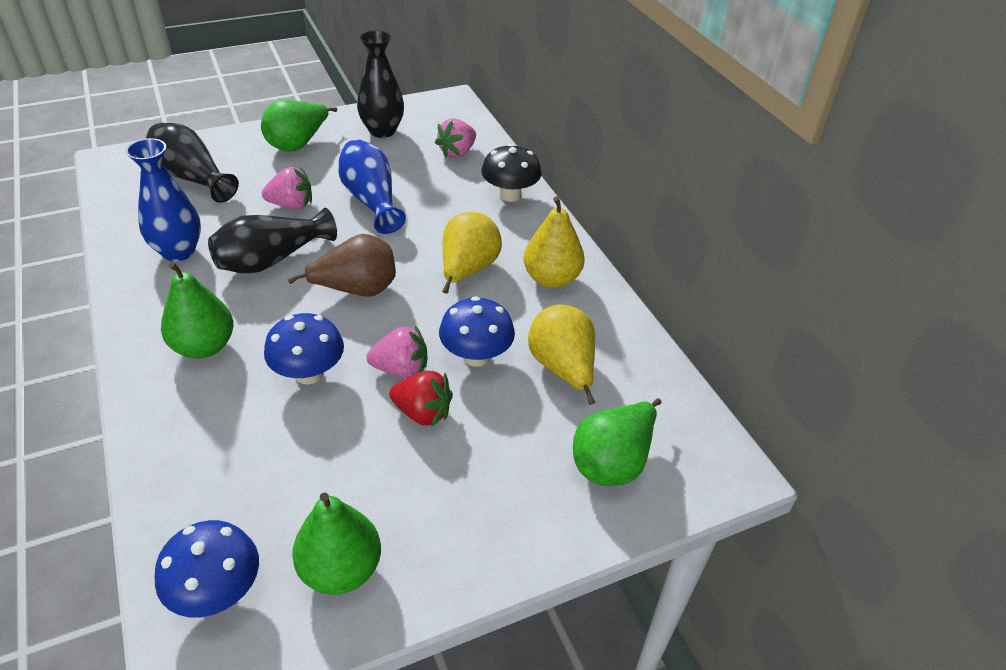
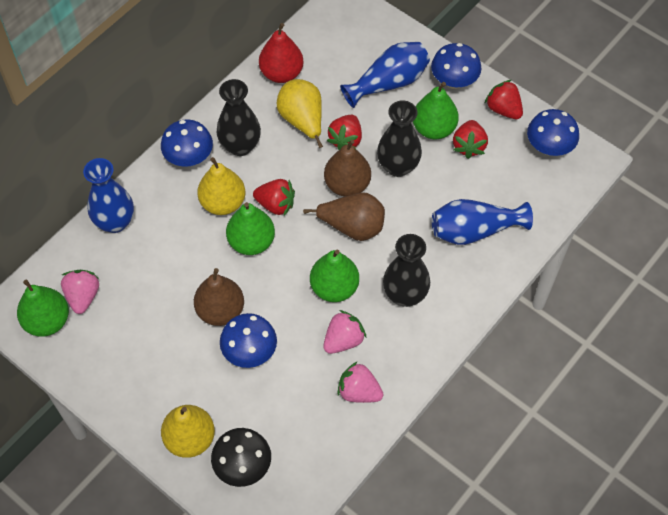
blue mushroom: [154,520,259,617] [264,313,344,384] [439,296,515,367] = 3 -> [161,119,213,167] [220,313,277,368] [431,43,482,89] [527,109,579,156] = 4
blue vase: [126,138,201,262] [338,139,406,234] = 2 -> [83,158,134,233] [340,42,430,108] [432,199,533,245] = 3
brown pear: [288,234,396,297] = 1 -> [194,268,244,326] [303,192,385,241] [324,139,371,197] = 3
red pear: none = 0 -> [259,23,304,83] = 1
red strawberry: [389,371,453,427] = 1 -> [253,179,295,216] [327,115,362,150] [453,120,488,159] [484,80,523,119] = 4

